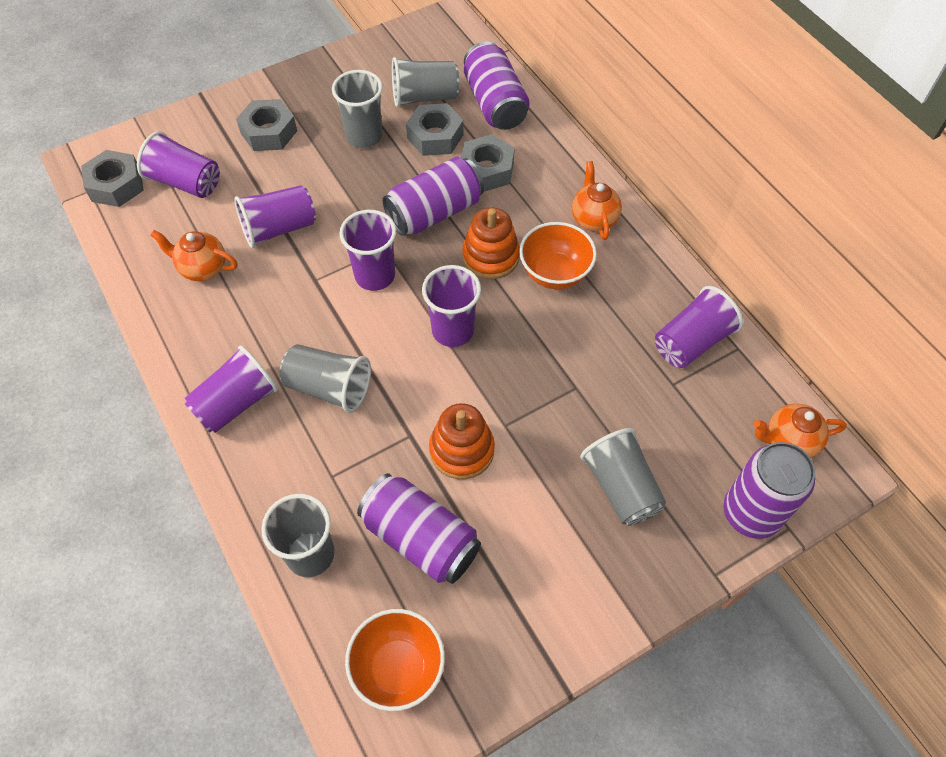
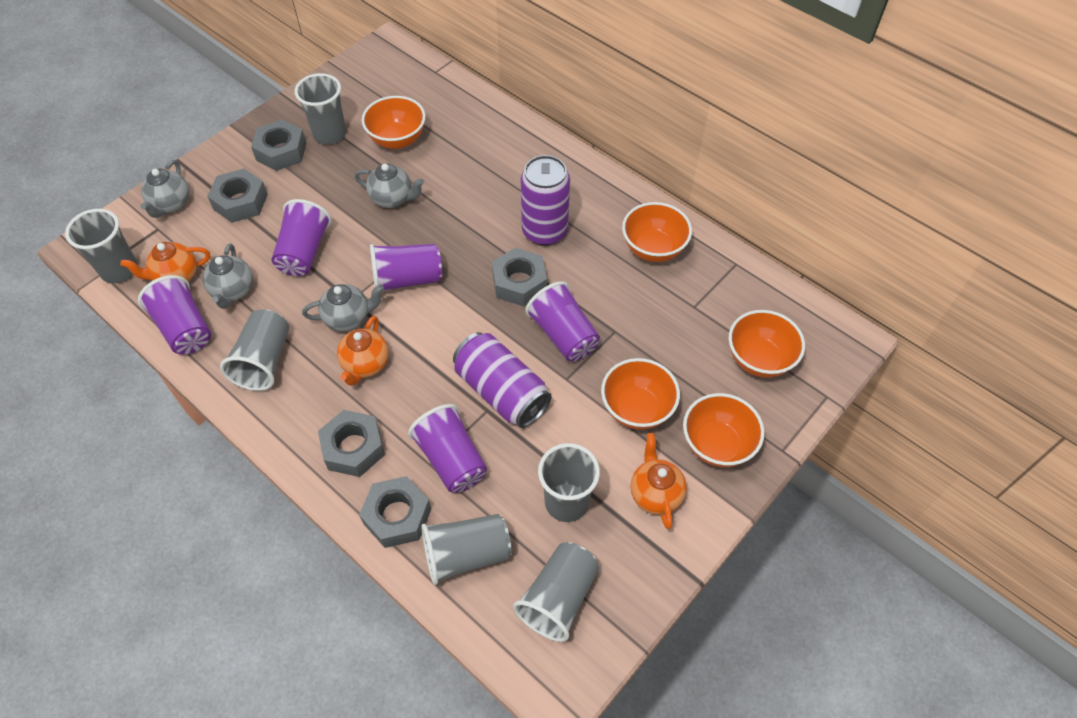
grey cup: [261,494,335,577] [280,344,371,413] [332,70,383,148] [392,57,459,107] [580,428,666,526] = 5 -> [65,209,138,283] [220,309,289,391] [294,73,346,144] [421,514,512,585] [513,542,599,642] [538,443,600,522] = 6
grey nut: [81,150,144,207] [236,99,297,151] [406,103,464,156] [461,134,515,192] = 4 -> [207,169,268,223] [251,119,306,171] [318,410,385,477] [359,476,431,548] [492,248,547,306] = 5
grey teapot: none = 0 -> [140,160,190,218] [202,244,253,309] [302,284,384,332] [354,164,424,208] = 4
orange bowl: [345,609,445,711] [519,222,597,289] = 2 -> [362,96,426,149] [601,358,680,430] [622,202,692,262] [683,393,764,467] [729,310,805,378] = 5
orange stacking toy: [429,403,495,479] [462,208,520,279] = 2 -> none = 0
purple can: [357,473,481,584] [382,157,484,236] [464,41,530,130] [724,442,815,539] = 4 -> [453,332,552,428] [521,155,570,246] = 2
purple cup: [137,131,220,198] [184,346,278,433] [234,185,316,248] [339,210,396,291] [422,265,481,347] [655,286,743,368] = 6 -> [138,275,211,354] [272,199,331,276] [370,244,442,292] [408,404,487,493] [525,281,600,361] = 5

